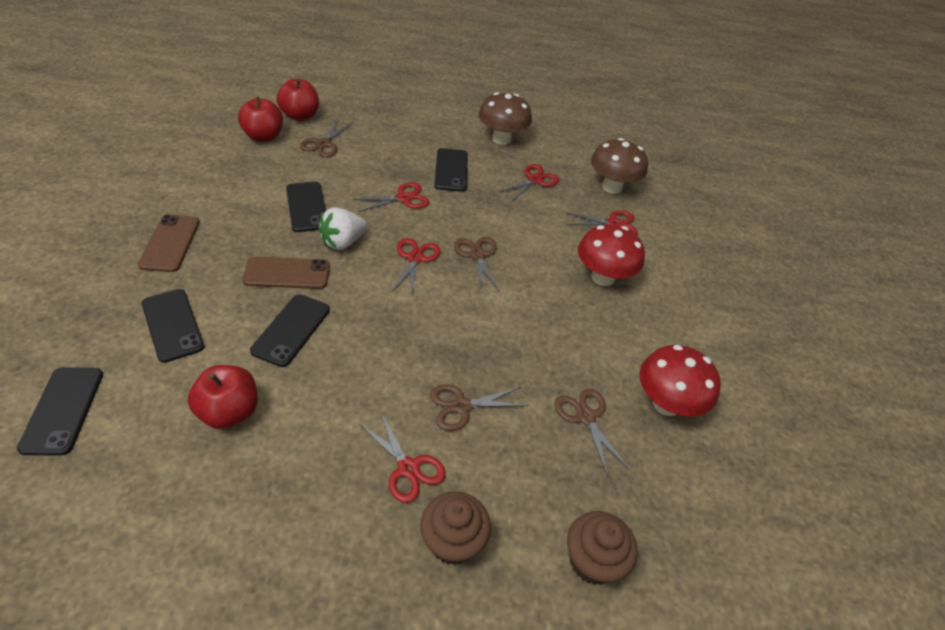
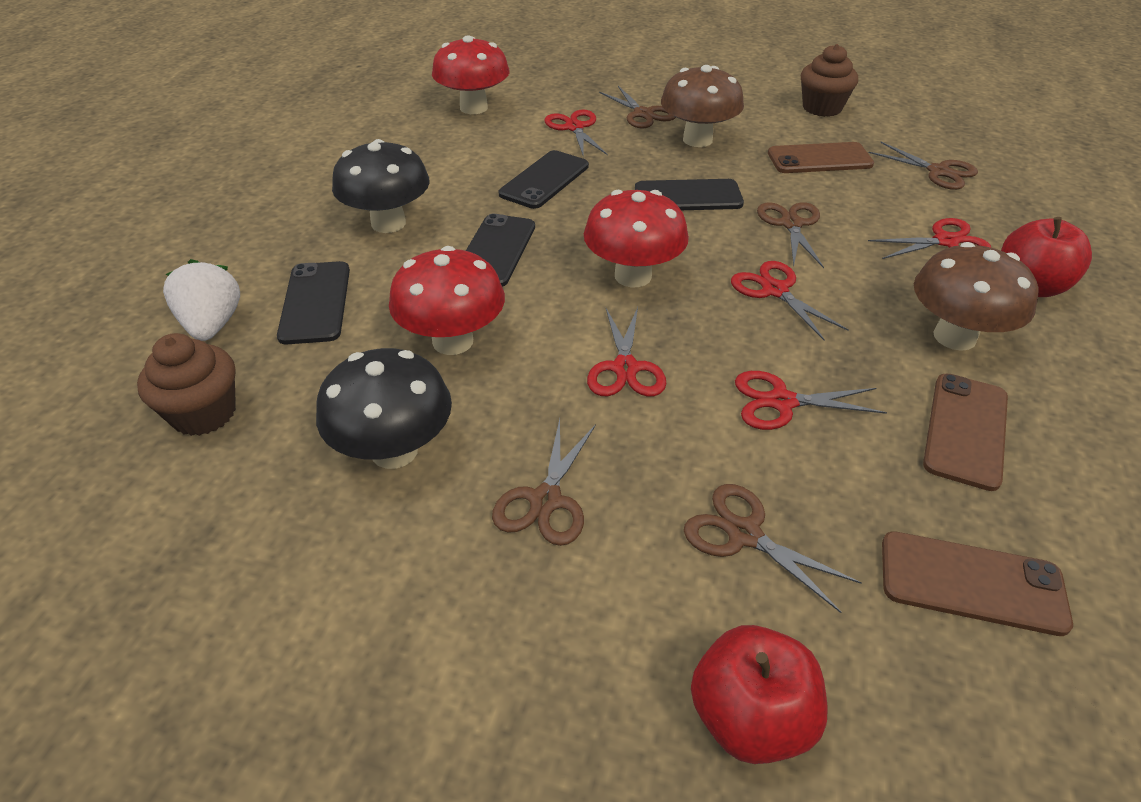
black mushroom: none = 0 -> [316,348,452,469] [332,139,430,233] = 2
black phone: [17,367,103,455] [142,289,204,363] [250,294,330,367] [286,182,326,232] [434,148,468,192] = 5 -> [277,261,350,344] [466,214,535,287] [499,150,589,209] [635,179,744,210] = 4
brown phone: [138,214,200,272] [242,256,330,289] = 2 -> [768,142,874,173] [882,531,1073,636] [923,374,1008,491] = 3
brown scissors: [300,120,353,157] [430,384,528,431] [454,237,500,292] [554,389,629,476] = 4 -> [492,419,596,546] [599,86,676,128] [684,484,862,613] [757,202,824,268] [869,142,978,190] = 5
red apple: [188,365,258,429] [238,97,283,142] [277,78,319,121] = 3 -> [691,625,828,764] [1001,217,1092,297] = 2
red mushroom: [578,224,645,286] [639,345,721,417] = 2 -> [389,246,505,355] [432,35,510,114] [584,190,689,287] = 3

